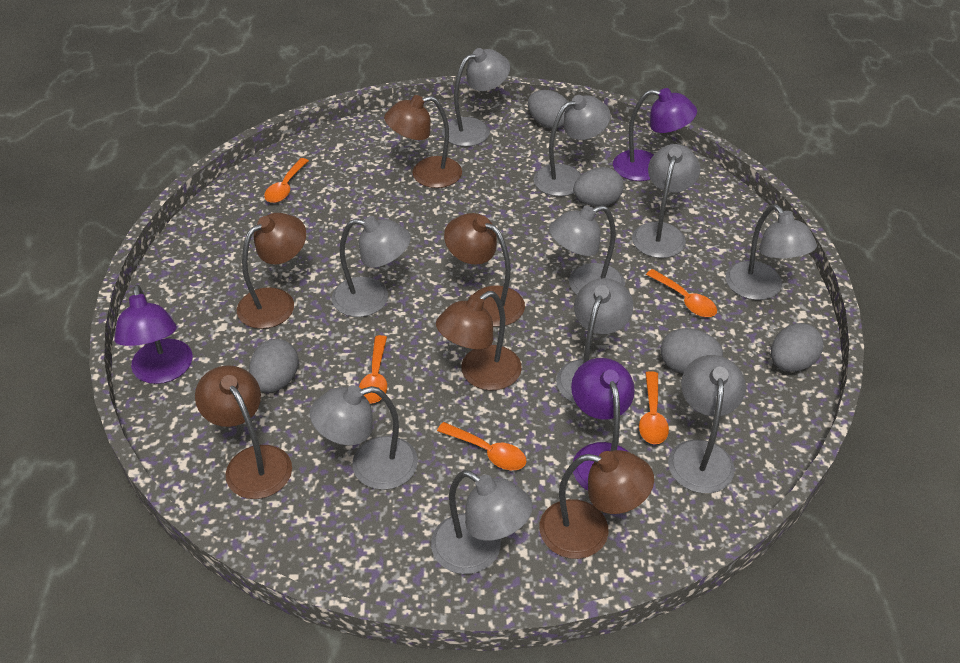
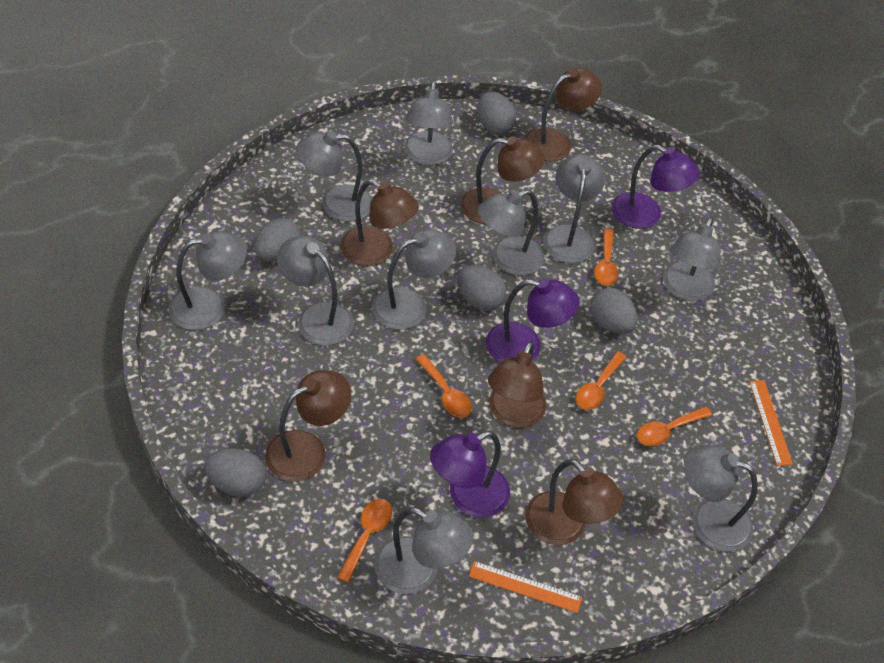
orange ruler: none = 0 -> [469,561,582,613] [749,380,793,466] = 2

